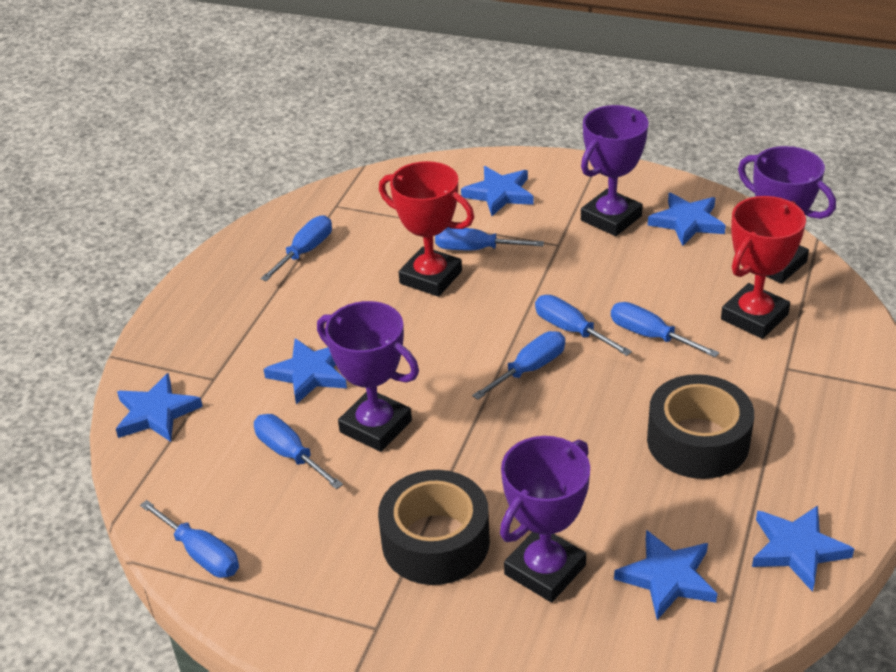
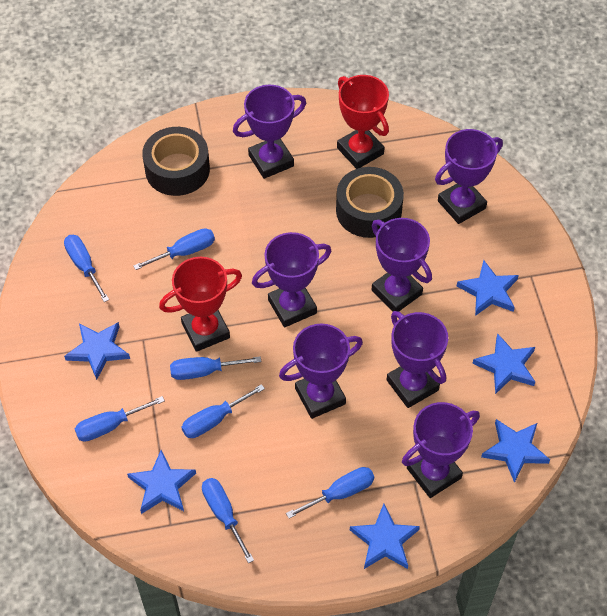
purple trophy: [317,301,419,452] [500,436,590,602] [581,105,648,236] [738,146,836,284] = 4 -> [233,85,306,179] [252,232,331,327] [279,323,363,419] [372,218,432,312] [387,311,448,408] [402,402,480,498] [435,129,503,224] = 7

